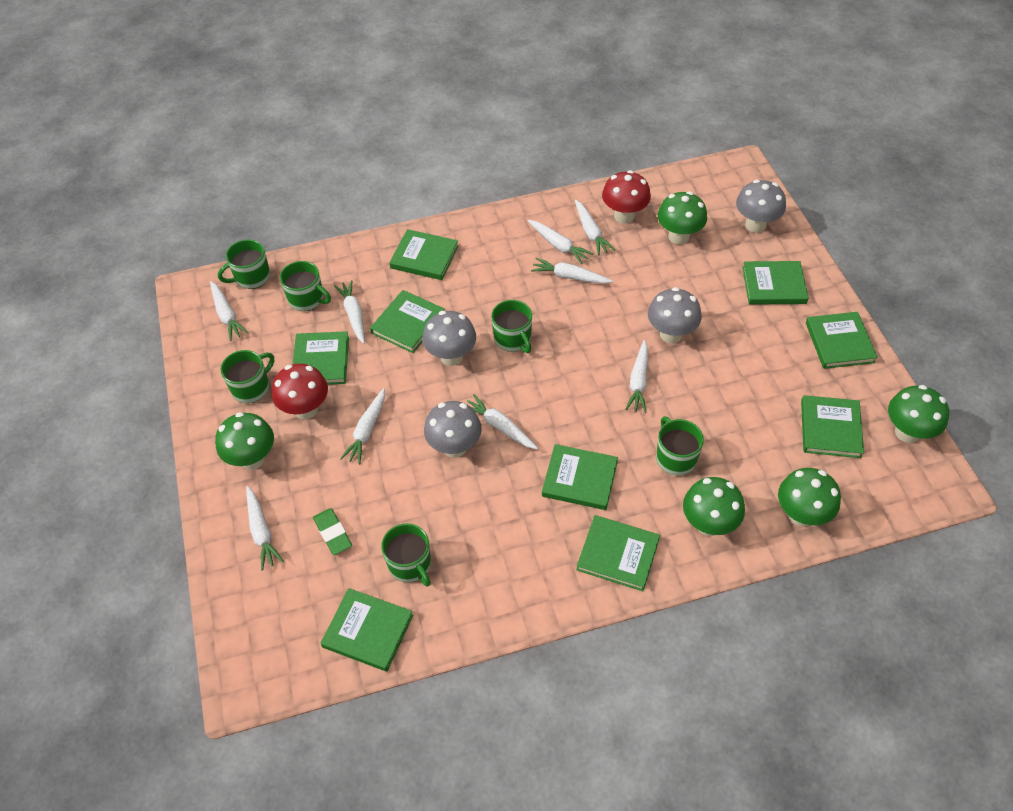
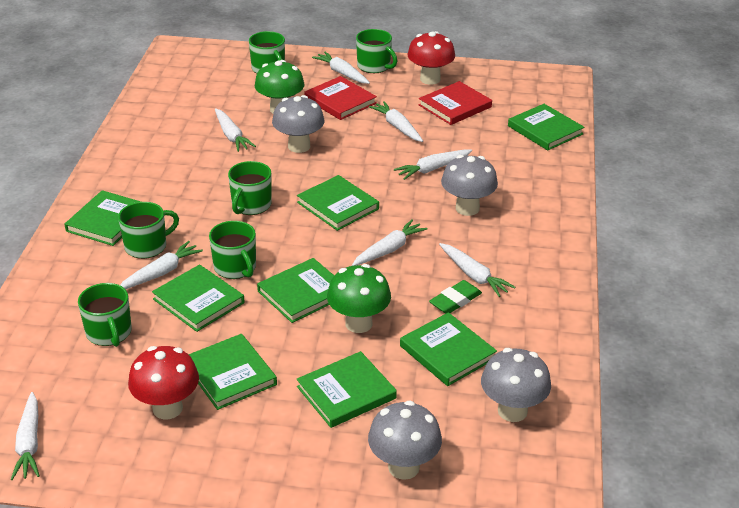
green book: [293,331,349,385] [321,588,413,672] [370,290,445,353] [389,229,459,280] [542,444,618,510] [576,515,660,591] [742,261,809,305] [801,395,864,458] [806,312,878,369] = 9 -> [65,190,141,246] [152,265,245,332] [188,334,277,410] [257,258,334,323] [297,175,379,231] [297,351,397,428] [400,312,497,386] [508,104,584,150] = 8
green mushroom: [215,412,274,470] [657,191,707,245] [683,477,745,536] [778,468,841,527] [888,385,949,443] = 5 -> [255,60,304,114] [327,264,391,333] = 2
red book: none = 0 -> [304,76,377,120] [419,81,492,125] = 2
white carrot: [210,281,248,341] [246,486,284,570] [334,280,365,344] [340,388,385,464] [467,394,538,449] [527,220,594,264] [531,258,613,284] [575,200,615,256] [625,340,648,413] = 9 -> [11,392,40,480] [120,241,203,289] [215,108,256,152] [312,51,370,84] [352,219,428,266] [369,101,423,142] [394,149,472,180] [439,243,515,297] = 8

